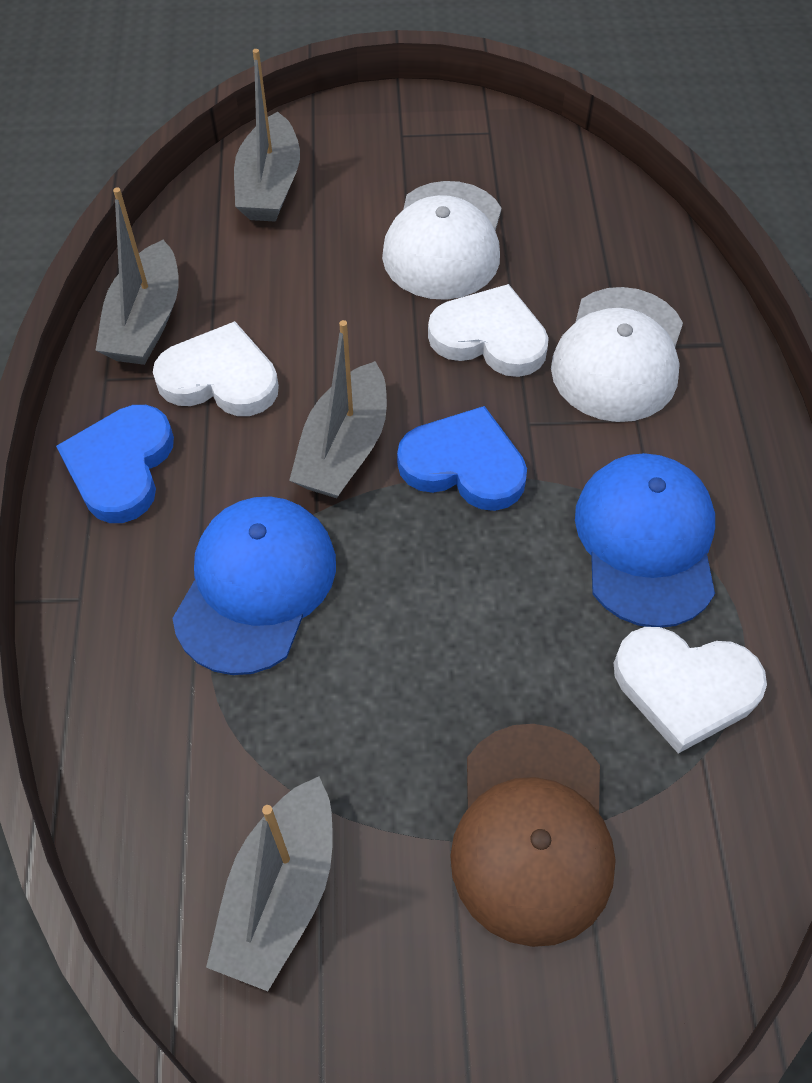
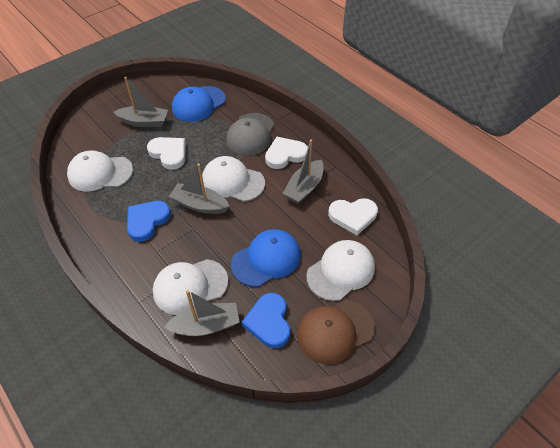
grey cap: none = 0 -> [226,113,274,156] = 1
white cap: [382,181,501,300] [551,287,683,422] = 2 -> [67,150,133,192] [153,259,228,315] [202,156,265,202] [306,240,375,301] = 4

